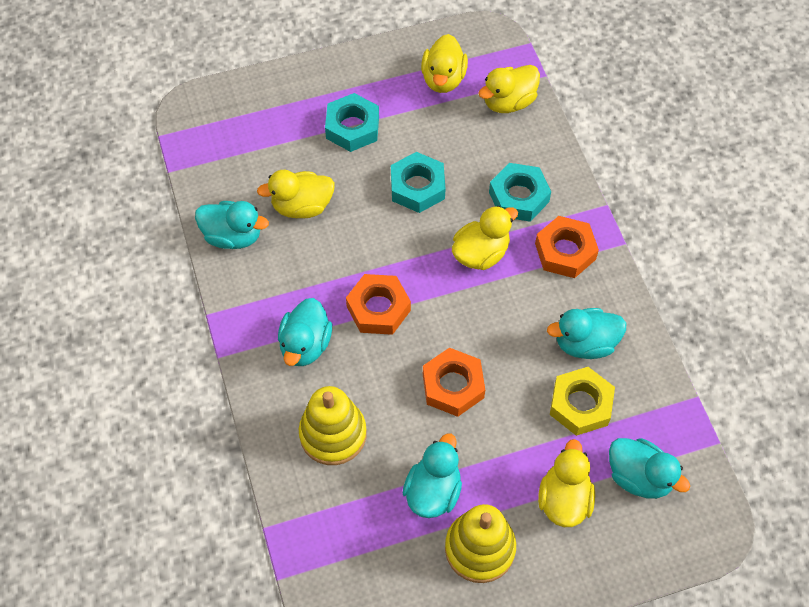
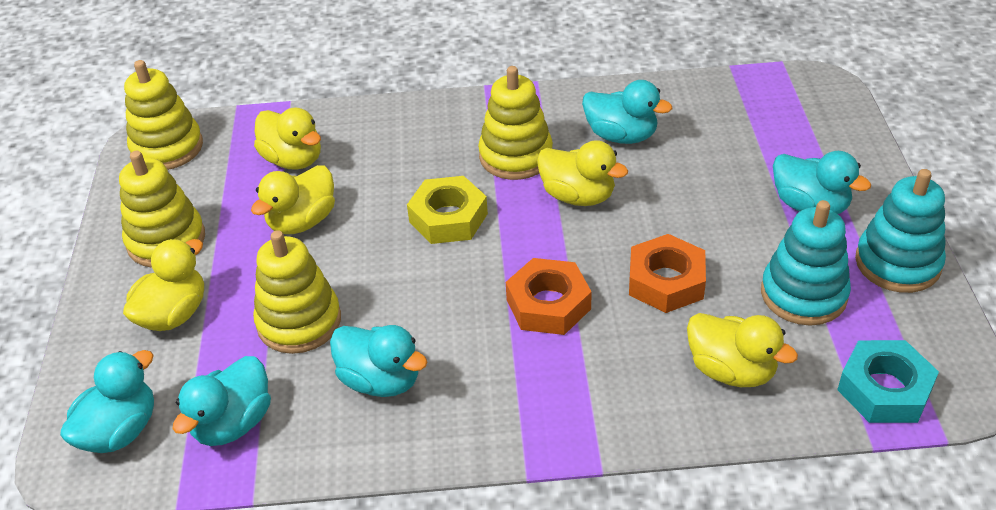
orange nut: [346,274,411,335] [423,348,485,417] [535,216,599,278] = 3 -> [506,258,592,335] [629,234,706,313] = 2
turquoise nut: [325,93,379,152] [391,152,446,213] [489,163,551,222] = 3 -> [837,340,939,423] = 1
turquoise stacking toy: none = 0 -> [761,200,851,326] [855,169,946,293] = 2
yellow stacking toy: [299,386,367,465] [445,504,516,583] = 2 -> [119,151,205,268] [124,60,203,170] [253,230,341,354] [478,66,553,180] = 4

